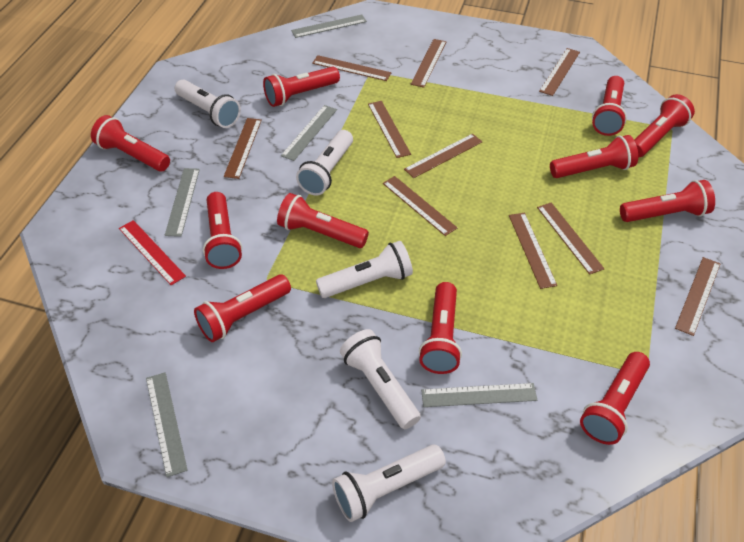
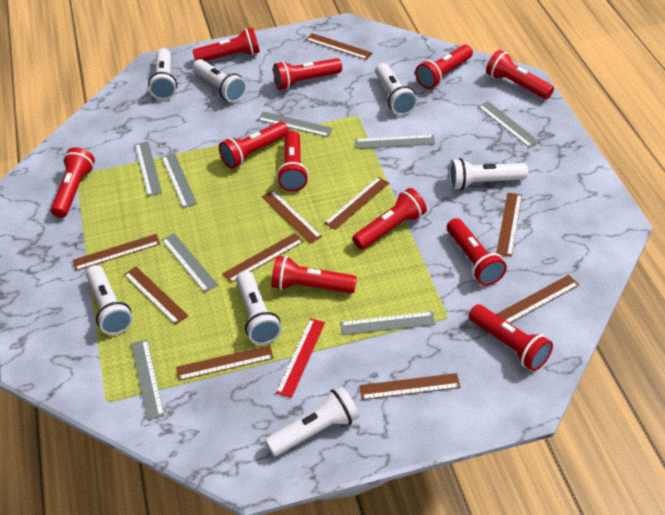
grey ruler: [146,373,188,477] [165,168,200,237] [281,105,337,161] [291,14,367,38] [421,383,537,407] = 5 -> [131,339,165,420] [135,141,162,197] [162,153,197,208] [162,233,218,293] [258,112,333,137] [340,311,435,335] [355,135,435,149] [478,101,540,148] = 8
white flashlight: [175,80,241,128] [296,130,353,196] [316,241,413,298] [332,445,446,522] [340,329,421,429] = 5 -> [86,265,133,335] [148,48,177,100] [193,59,247,102] [236,271,281,345] [265,386,359,456] [375,63,417,115] [449,158,528,190] = 7

